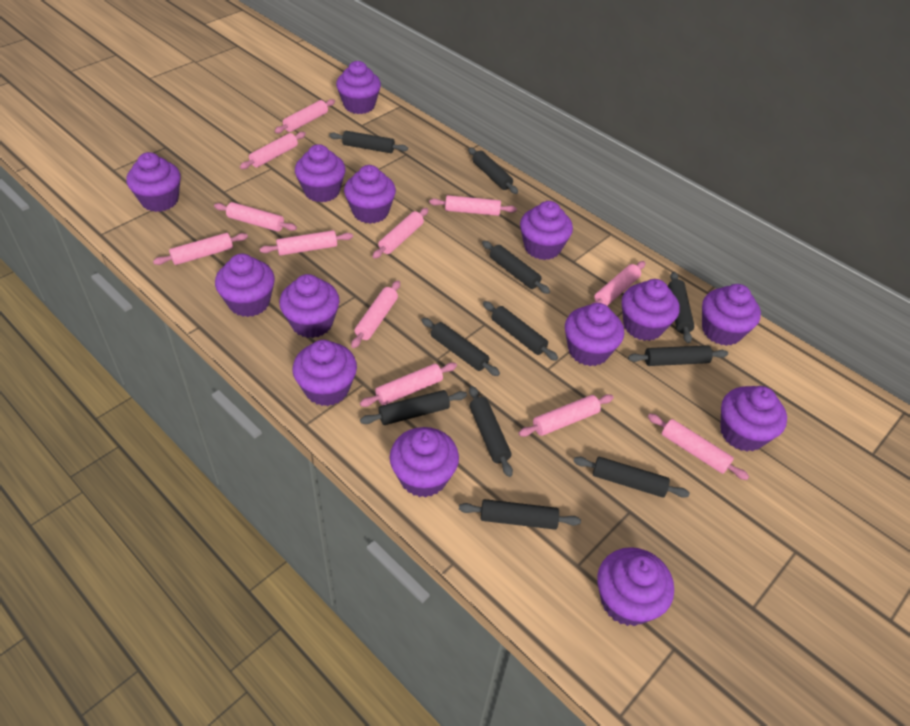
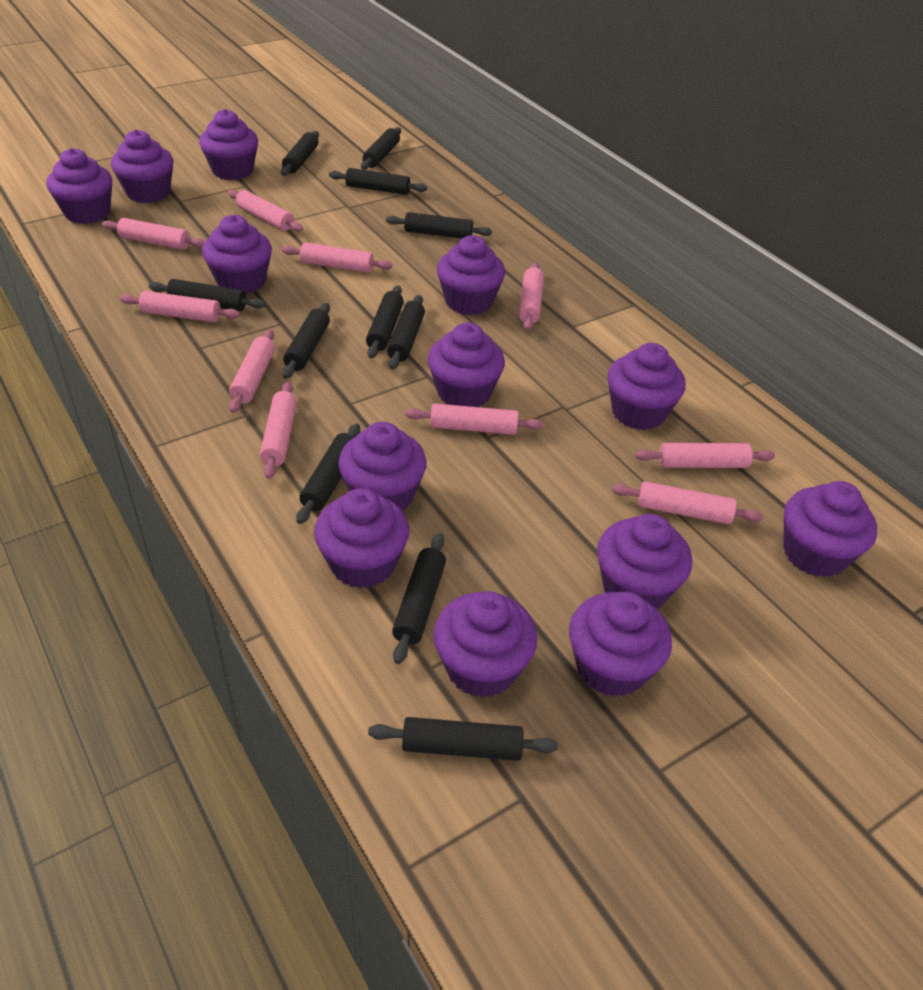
pink rolling pin: [153,233,248,265] [214,202,297,232] [240,132,306,169] [260,230,353,256] [275,99,335,133] [351,280,400,348] [360,362,457,407] [373,208,428,259] [429,195,517,216] [519,394,614,437] [590,261,646,306] [648,414,749,480] = 12 -> [102,218,205,250] [120,291,240,322] [228,190,303,232] [229,329,275,413] [260,382,297,479] [282,242,392,273] [406,403,543,435] [519,262,544,330] [612,481,763,524] [635,443,775,468] = 10
purple cupcake: [126,152,181,212] [215,254,275,317] [279,274,340,338] [292,340,357,406] [295,144,346,203] [336,61,381,114] [344,165,396,224] [390,427,459,498] [520,201,573,260] [565,303,624,366] [597,547,674,626] [622,279,679,341] [702,284,761,346] [720,386,787,452] = 14 -> [46,148,112,224] [111,130,174,203] [199,109,258,180] [202,215,272,294] [314,488,409,589] [338,422,427,510] [428,323,505,407] [433,591,537,698] [437,235,505,315] [569,592,672,697] [597,514,692,608] [607,343,686,430] [783,481,877,578] = 13

